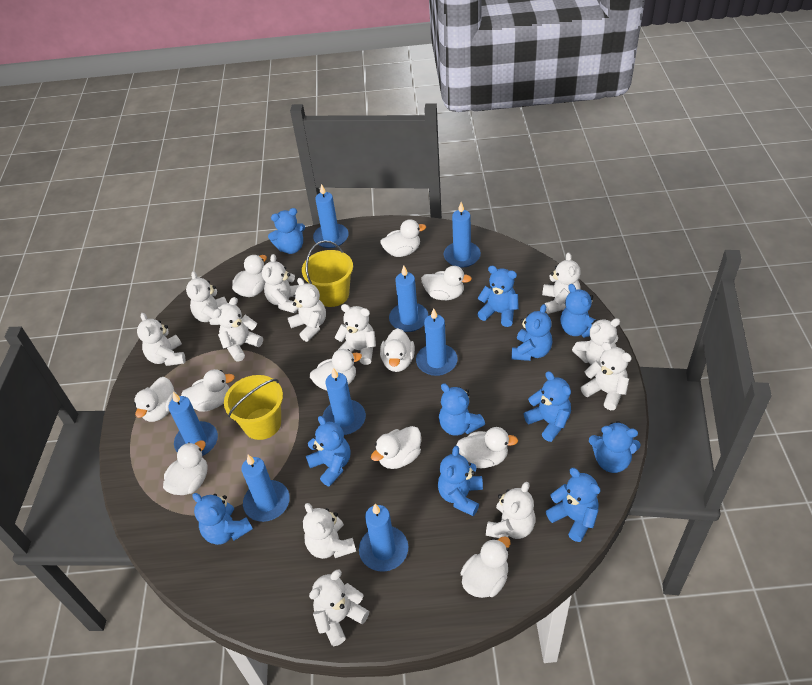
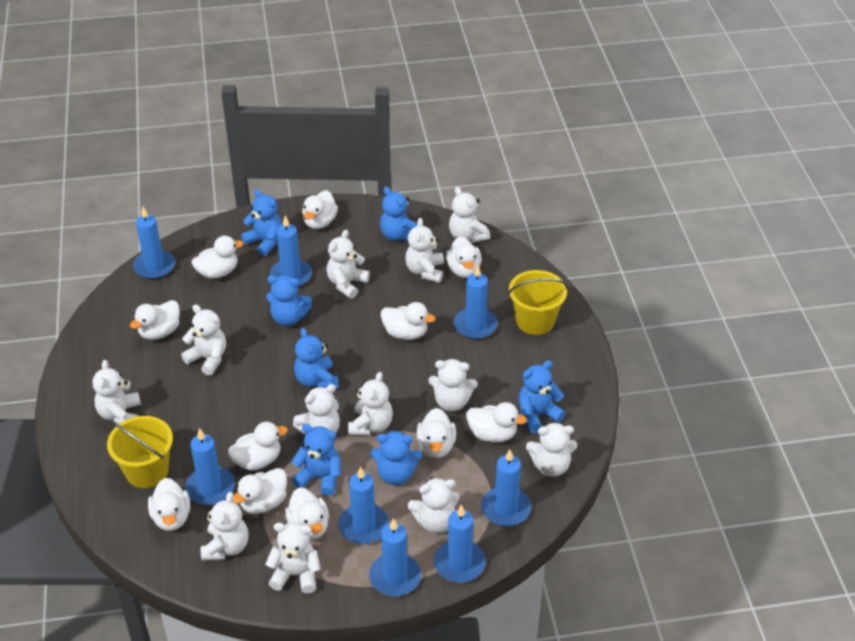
blue teddy bear: [192,493,253,545] [268,208,305,254] [306,416,351,487] [438,446,483,516] [439,383,485,436] [477,266,519,327] [512,304,552,361] [524,371,571,442] [546,468,601,542] [560,284,595,338] [589,421,640,473] = 11 -> [241,189,282,256] [266,275,312,326] [292,424,341,496] [294,328,338,389] [370,430,422,485] [380,187,418,242] [519,360,565,433] = 7

